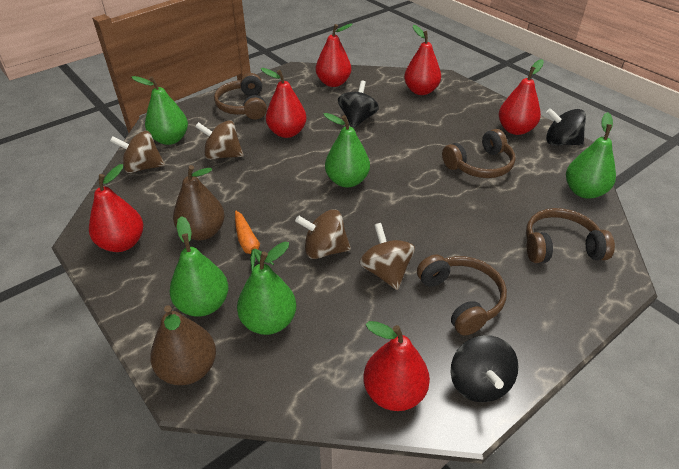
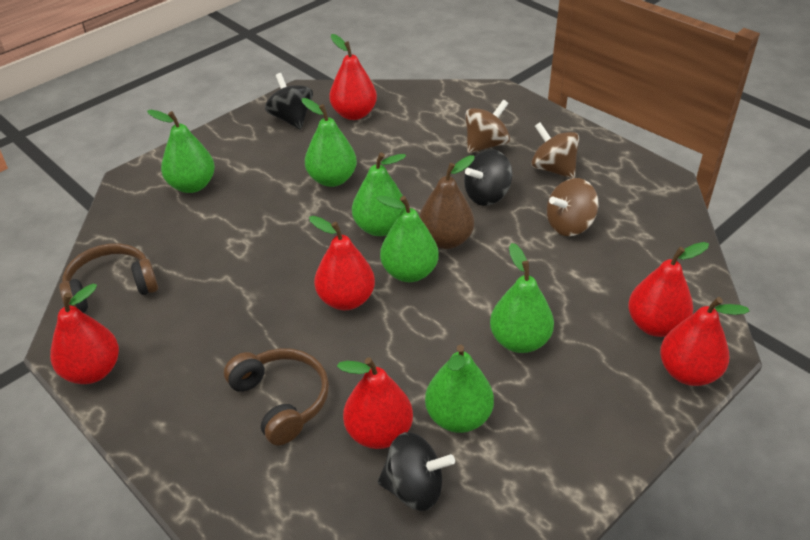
brown headphones: [214,73,267,119] [417,255,507,336] [442,129,516,178] [526,208,615,263] = 4 -> [59,243,158,313] [224,348,329,446] = 2
brown pear: [150,305,216,385] [173,165,225,240] = 2 -> [419,155,475,249] = 1
brown spinning top: [110,131,165,173] [195,120,244,160] [295,209,351,259] [359,223,415,290] = 4 -> [465,100,510,153] [531,122,579,179] [547,178,599,236] = 3
green pear: [131,76,188,145] [169,216,228,317] [237,242,296,335] [324,113,370,188] [566,112,616,199] = 5 -> [147,110,215,193] [302,98,357,187] [352,152,406,236] [377,196,439,282] [425,345,494,433] [490,243,554,353] = 6
orange carrot: [235,211,274,272] = 1 -> none = 0

